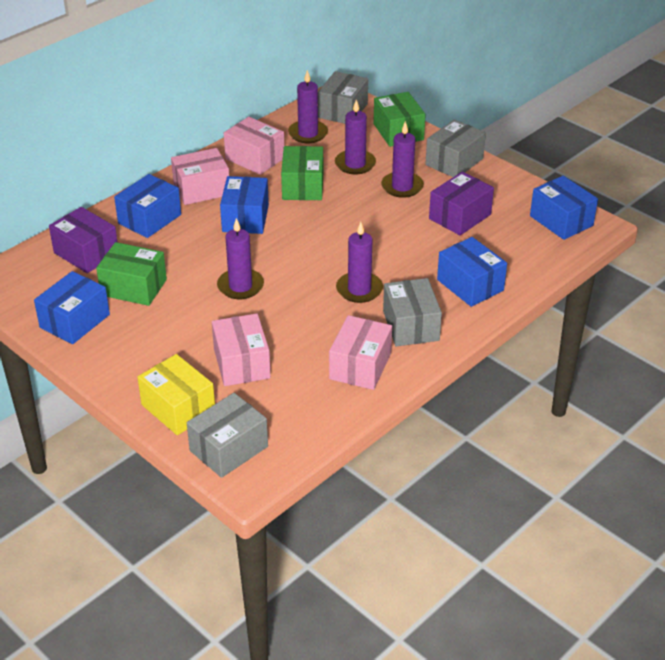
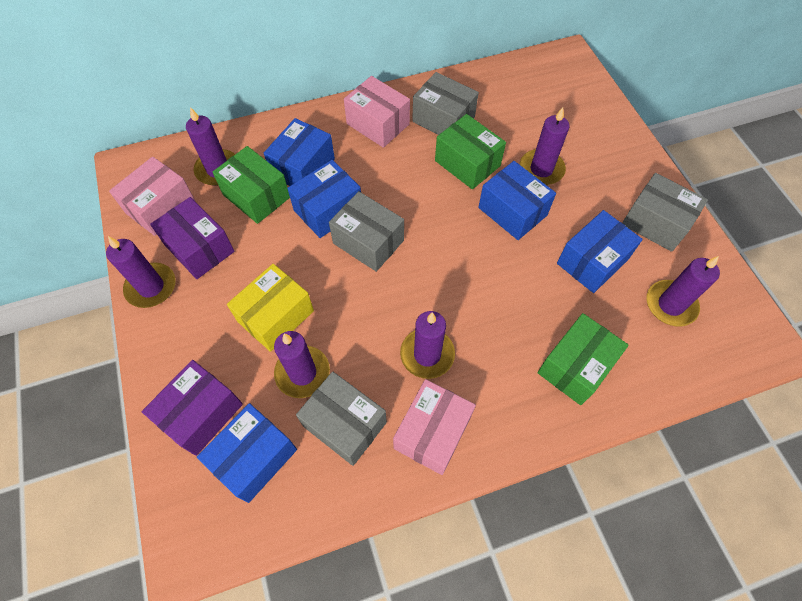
pink box: [171,148,229,205] [212,313,271,386] [224,117,284,175] [329,315,392,390] = 4 -> [109,157,195,236] [344,76,410,148] [393,379,476,475] = 3
purple candle: [217,218,264,299] [288,70,328,143] [335,100,376,175] [336,222,383,303] [381,121,424,198] = 5 -> [106,236,176,308] [186,107,235,186] [274,331,330,398] [400,311,455,379] [520,107,569,185] [647,256,720,326] = 6

